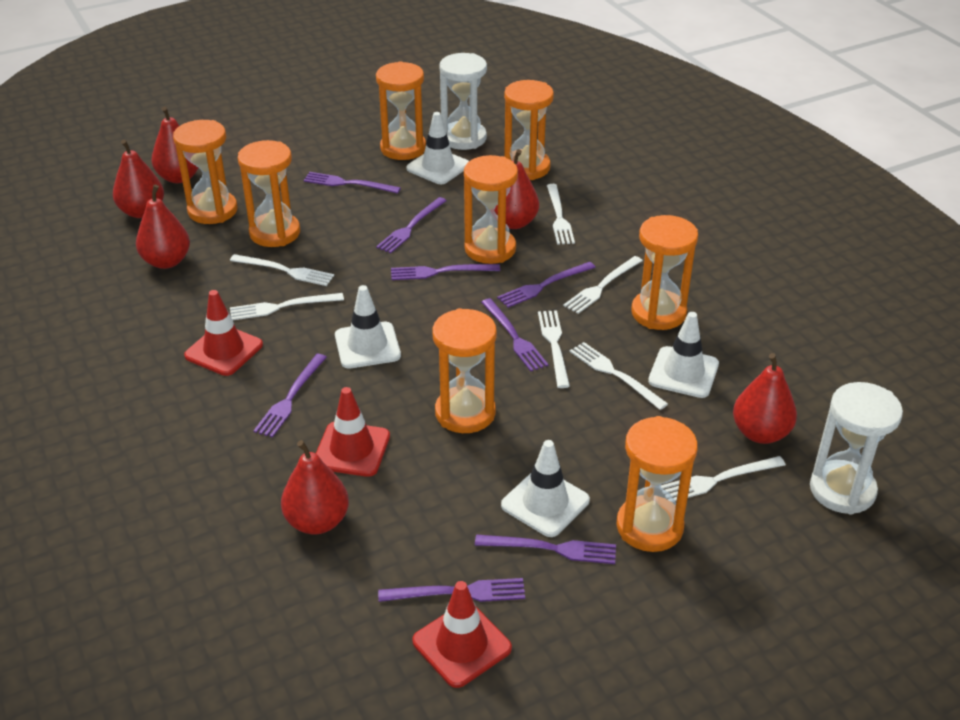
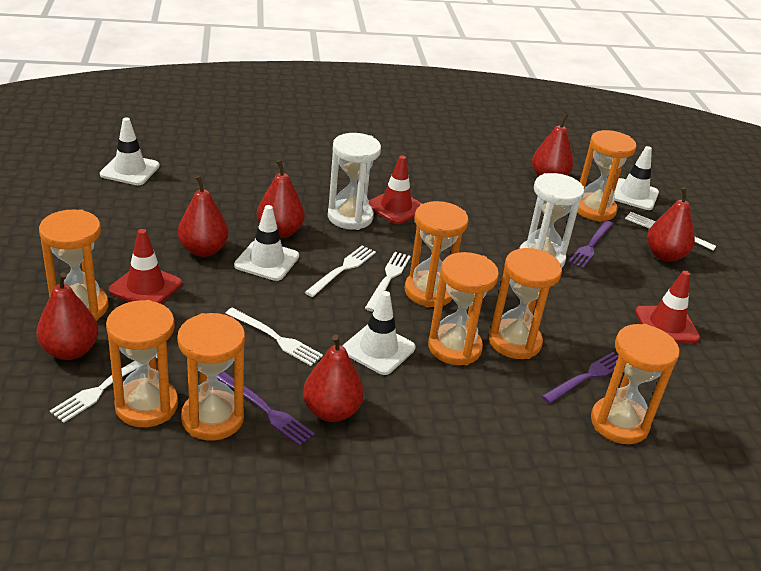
purple fork: [254,354,327,438] [303,172,401,194] [376,197,447,253] [378,578,525,602] [391,264,500,280] [475,534,616,564] [481,298,549,371] [497,262,596,308] = 8 -> [217,372,315,446] [542,352,619,404] [568,220,614,268] = 3
white fork: [230,254,334,286] [230,293,344,320] [538,310,570,388] [547,184,575,245] [563,256,643,314] [570,342,668,410] [661,456,786,501] = 7 -> [50,356,157,423] [225,308,323,366] [305,245,376,297] [365,252,411,312] [625,212,716,251] = 5

